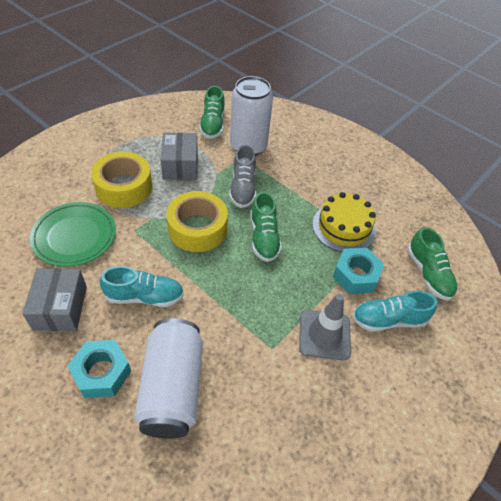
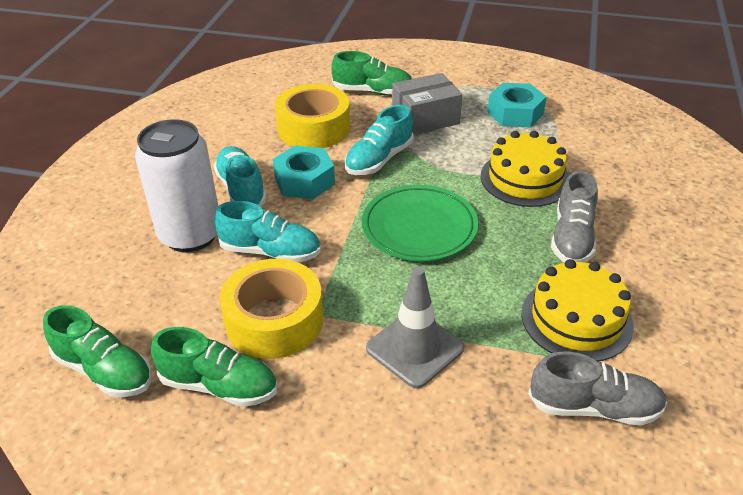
grey box: [22,268,87,331] [161,132,198,180] = 2 -> [392,73,462,135] = 1
grey shoe: [229,145,256,208] = 1 -> [528,352,667,426] [551,171,598,262] = 2
turquoise shoe: [100,266,184,307] [352,291,437,331] = 2 -> [213,146,267,207] [214,201,321,262] [345,105,414,175] = 3
white can: [134,318,203,439] [230,76,273,156] = 2 -> [135,119,218,252] = 1
yellow cake: [312,192,376,252] = 1 -> [481,131,569,207] [521,259,634,362] = 2

